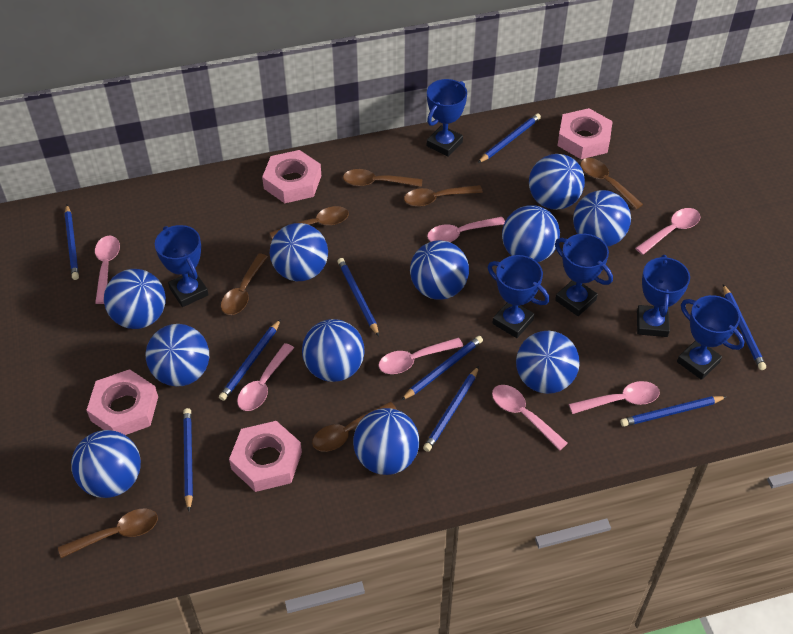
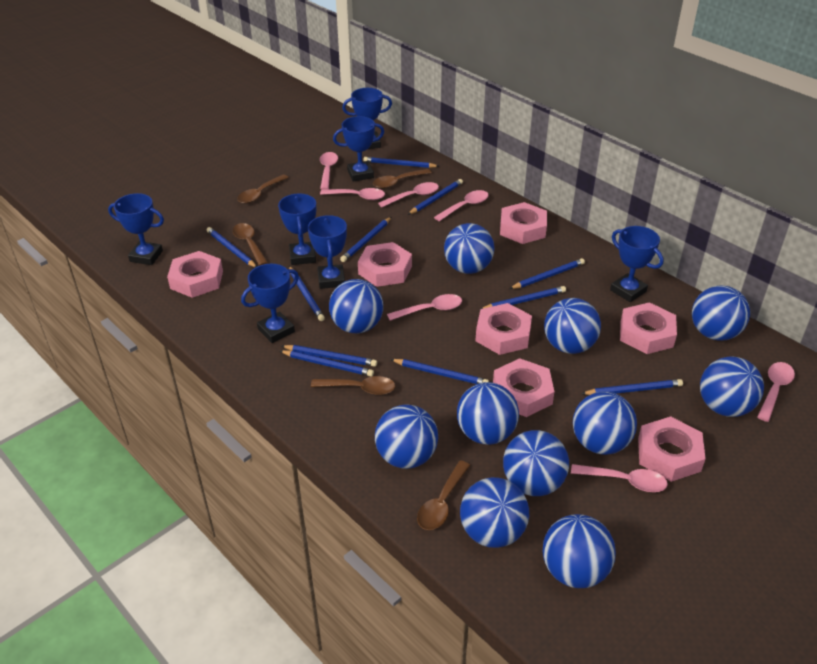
blue pencil: [65,205,79,280] [183,408,193,511] [219,319,281,401] [338,258,379,336] [401,336,483,400] [423,366,479,452] [478,113,541,163] [620,396,726,427] [723,284,766,370] = 9 -> [207,227,257,268] [280,350,374,377] [282,345,377,367] [289,266,325,321] [340,217,391,262] [363,157,439,168] [390,359,489,384] [408,179,463,215] [481,286,566,309] [509,258,585,289] [581,379,683,395] = 11
blue trophy: [155,225,209,307] [427,79,467,157] [488,255,549,338] [555,234,613,316] [637,255,690,337] [677,295,744,380] = 6 -> [108,193,164,265] [241,264,299,343] [278,194,316,265] [308,215,347,289] [333,116,384,182] [342,88,392,149] [610,226,664,302] = 7
brown spoon: [58,509,158,558] [221,253,268,315] [270,206,349,239] [312,402,397,452] [343,169,422,187] [404,185,483,207] [580,158,643,209] = 7 -> [233,223,268,266] [237,174,289,204] [311,376,395,395] [373,169,432,189] [417,461,470,530] = 5
pink nut: [87,369,158,435] [229,421,302,492] [262,150,321,203] [557,108,613,159] = 4 -> [167,251,223,298] [358,242,412,287] [476,303,532,355] [493,358,555,417] [500,202,547,244] [620,302,677,354] [638,416,706,482] = 7

